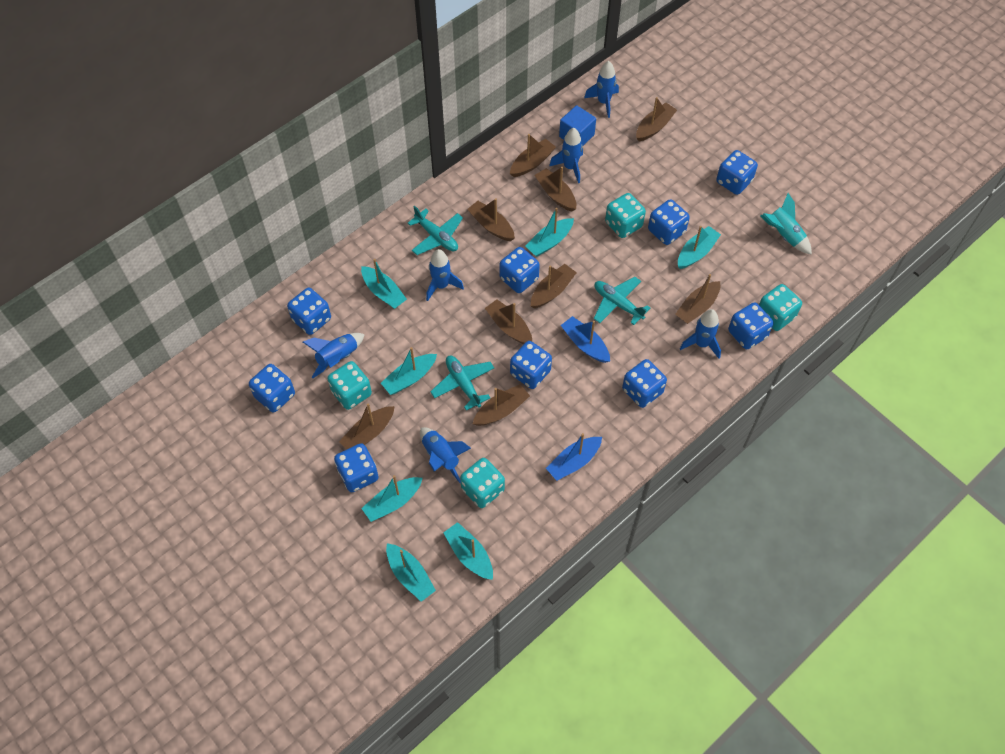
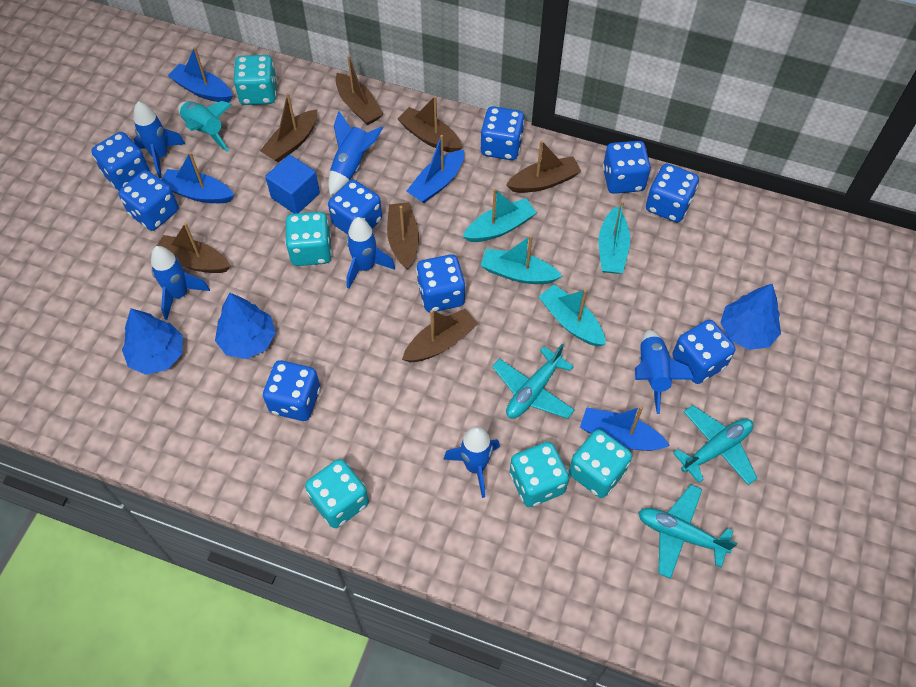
blue boat: [546,433,602,481] [561,316,610,363] = 2 -> [161,152,234,203] [168,47,233,102] [407,135,464,203] [580,406,670,451] = 4
blue tree: none = 0 -> [122,308,183,375] [215,293,276,359] [720,284,781,350] = 3
brown boat: [339,403,395,449] [467,198,515,241] [473,384,530,426] [485,299,532,344] [510,134,556,177] [531,264,577,308] [535,167,576,212] [636,97,677,141] [675,274,720,324] = 9 -> [157,223,231,273] [260,93,317,162] [335,55,383,125] [387,202,419,270] [397,96,463,153] [402,309,478,362] [506,140,581,193] = 7
turquoise boat: [361,259,407,309] [361,475,423,522] [381,347,437,395] [386,543,436,602] [443,522,493,580] [525,208,574,257] [678,226,721,269] = 7 -> [463,189,537,242] [480,235,562,284] [538,285,606,346] [599,201,630,274] = 4
turquoise dice: [327,361,372,410] [460,458,505,508] [605,193,646,238] [759,284,802,331] = 4 -> [234,55,277,105] [285,212,332,266] [305,459,369,528] [510,442,569,507] [569,429,632,498] = 5

